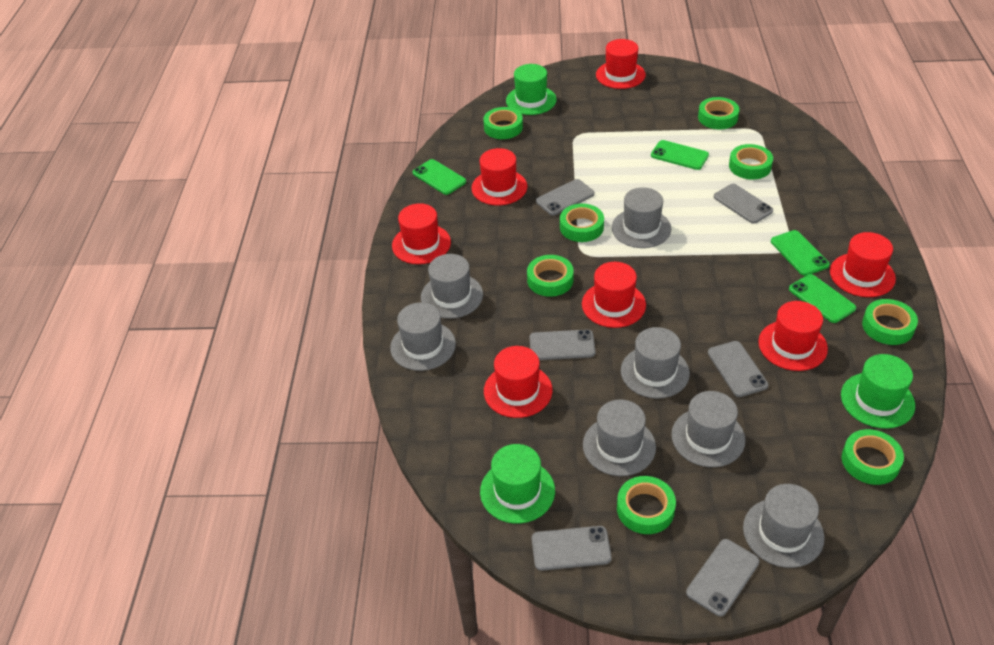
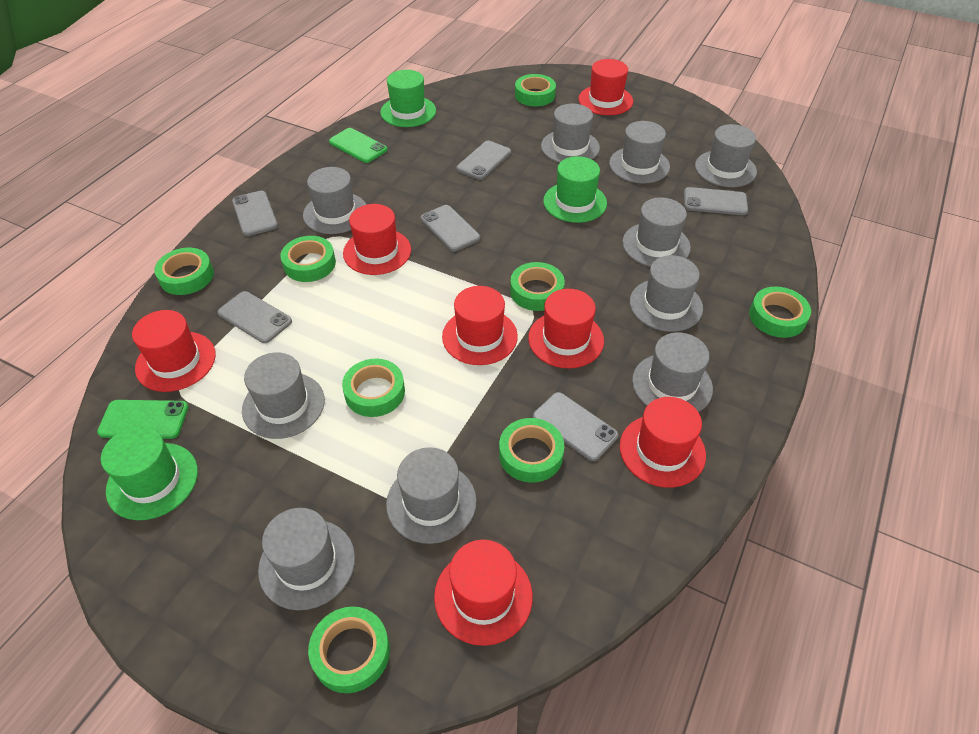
green phone: [412,159,466,195] [651,140,709,170] [771,230,830,276] [789,274,856,323] = 4 -> [97,400,189,439] [329,128,387,163] = 2
grey hat: [390,302,456,371] [421,254,483,319] [583,399,656,476] [612,187,671,248] [621,327,690,399] [671,391,746,467] [743,484,824,568] = 7 -> [242,352,325,439] [258,508,355,610] [303,167,367,234] [386,447,477,544] [541,104,600,163] [609,121,670,184] [622,197,691,267] [630,255,703,332] [632,332,713,412] [695,124,757,187] = 10

